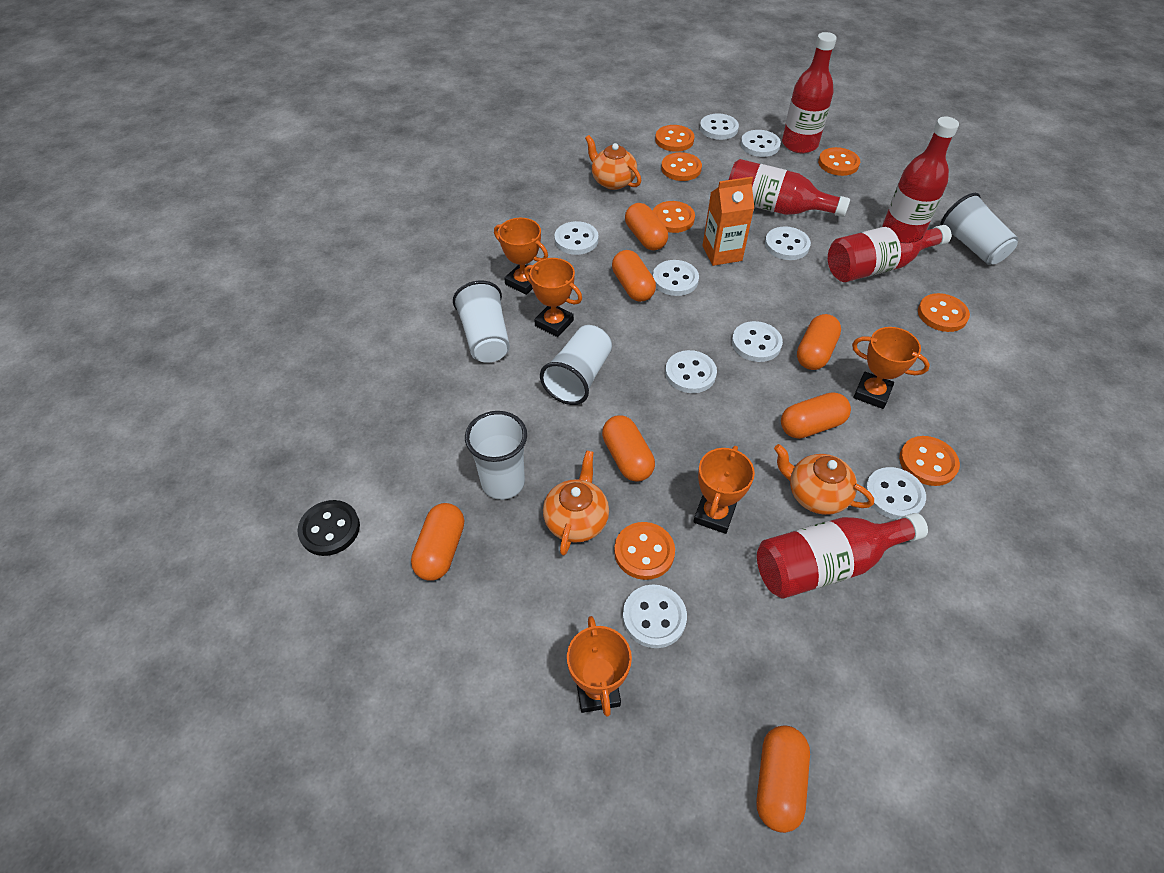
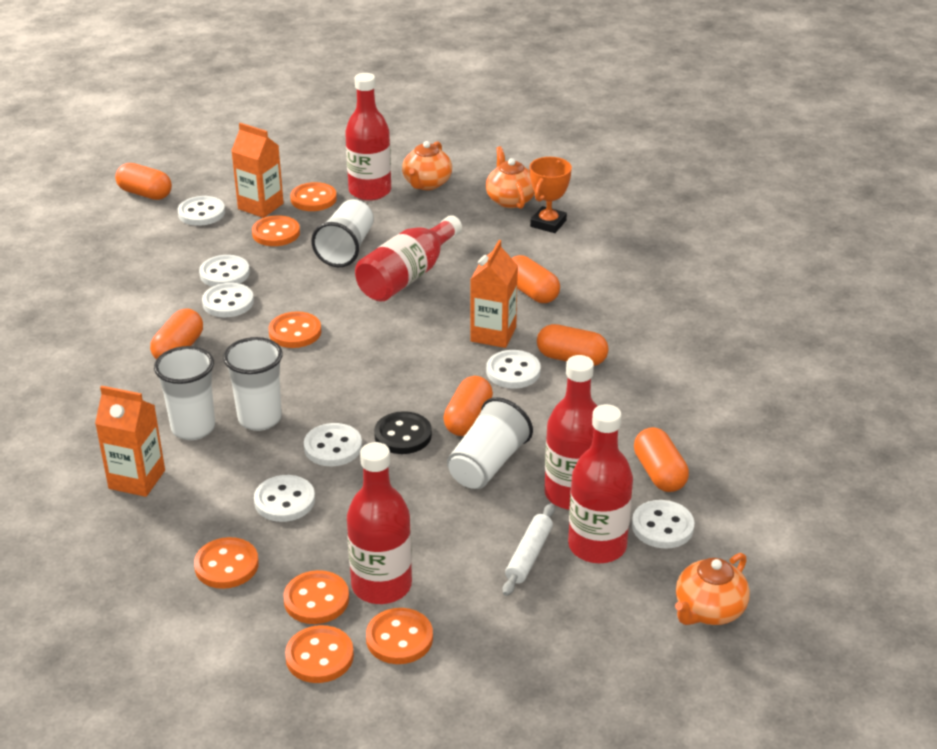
orange capsule: [411,503,464,581] [602,415,655,482] [612,250,656,302] [625,203,668,250] [756,726,810,833] [781,392,851,439] [797,314,841,370] = 7 -> [115,163,172,200] [150,308,203,359] [443,376,493,436] [512,255,560,303] [537,324,609,366] [634,427,689,492] = 6
orange carton: [703,177,754,266] = 1 -> [95,386,165,497] [231,123,284,218] [470,240,518,348] = 3
orange trophy: [494,218,548,295] [524,258,582,337] [567,616,632,717] [693,446,755,534] [852,327,930,409] = 5 -> [530,157,572,233] = 1
white button: [554,221,598,255] [623,585,687,648] [653,260,699,296] [665,350,717,393] [700,113,739,140] [732,321,783,362] [741,130,781,157] [765,226,811,260] [865,467,926,520] = 9 -> [177,196,225,226] [199,255,250,287] [202,283,254,317] [254,475,315,522] [304,423,362,466] [486,350,541,389] [632,500,694,549] = 7
white rolling pin: none = 0 -> [503,503,555,596] = 1

